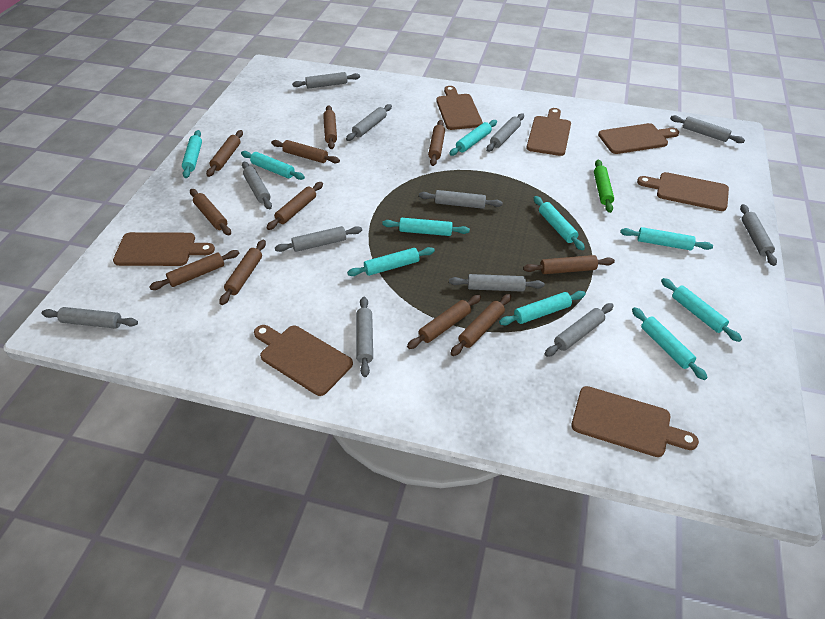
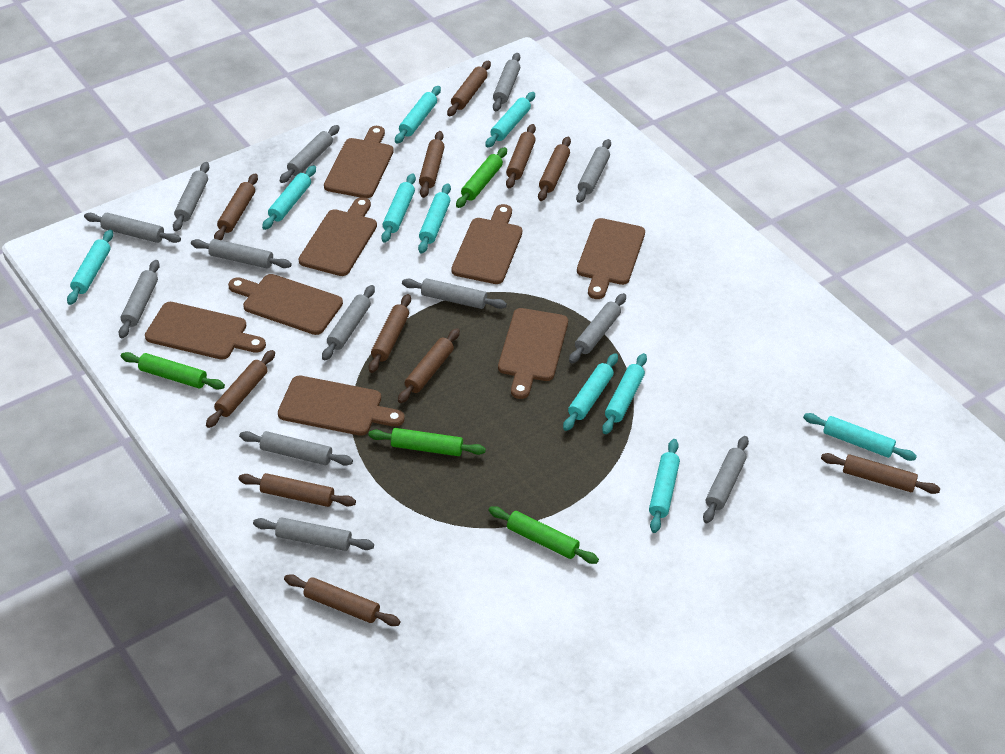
brown cutting board: [113,232,215,266] [254,325,353,396] [436,86,483,130] [527,108,571,156] [571,386,699,457] [598,123,679,154] [637,172,729,211] = 7 -> [145,302,266,360] [228,274,343,335] [278,376,405,436] [299,197,377,276] [324,126,394,198] [451,204,522,284] [498,308,568,399] [577,218,645,299] = 8
green rolling pin: [594,159,614,213] = 1 -> [121,352,225,390] [368,428,486,456] [456,147,507,208] [489,506,599,564] = 4
grey rolling pin: [42,307,138,329] [242,162,272,209] [275,226,362,252] [292,72,360,89] [346,104,392,141] [356,297,373,377] [419,190,503,209] [449,274,544,292] [486,113,524,152] [545,303,614,357] [670,115,745,143] [740,204,777,266] = 12 -> [84,213,181,243] [119,260,160,338] [173,162,209,231] [191,239,292,269] [239,431,353,466] [253,517,374,551] [280,125,340,183] [322,285,375,360] [402,278,507,309] [493,53,520,112] [569,293,626,363] [576,139,611,203] [703,436,749,523] = 13

